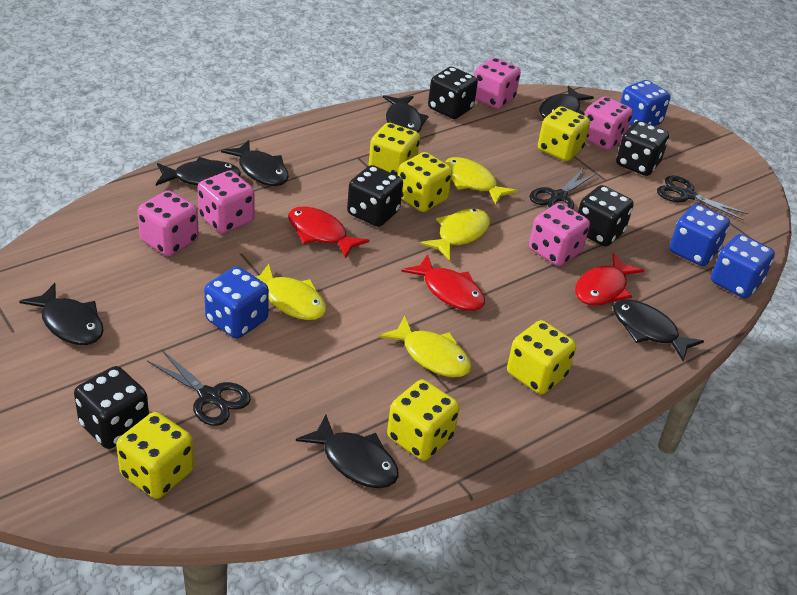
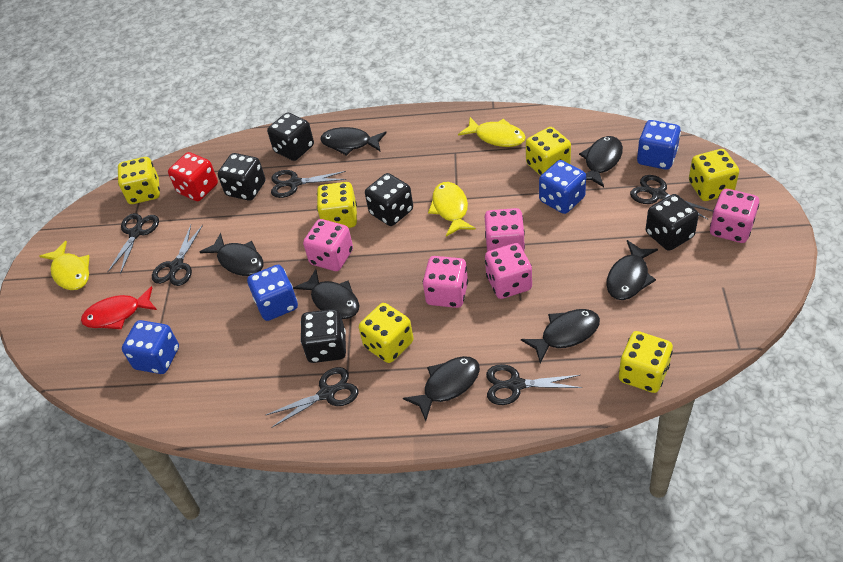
black scissors: [147,350,251,426] [529,168,597,210] [657,176,748,220] = 3 -> [108,213,159,274] [152,225,203,286] [266,367,358,428] [271,170,346,198] [486,364,582,405] [630,175,713,219] = 6
red dice: none = 0 -> [168,152,218,201] = 1
red fish: [288,206,369,259] [401,254,485,311] [575,253,644,306] = 3 -> [81,286,157,329] = 1
yellow fish: [255,264,327,320] [379,316,472,377] [420,209,490,261] [444,157,518,205] = 4 -> [39,241,90,290] [428,182,476,237] [458,117,526,147] = 3

